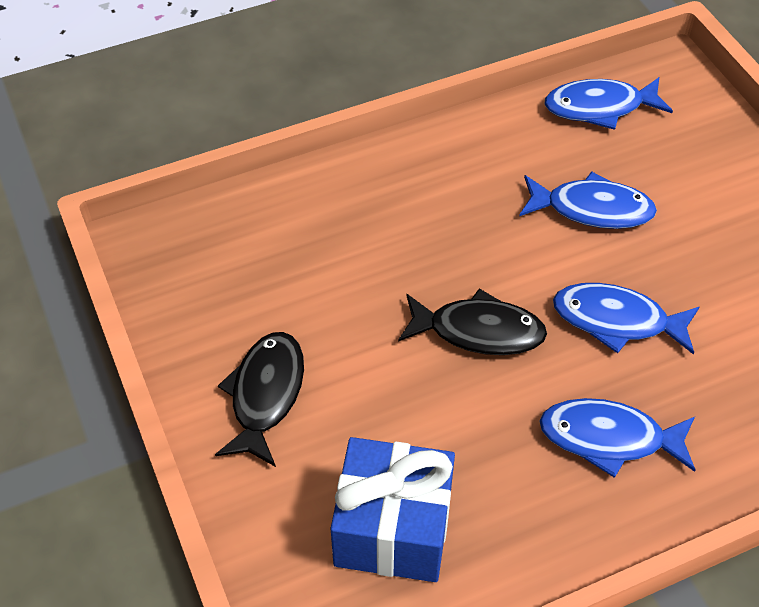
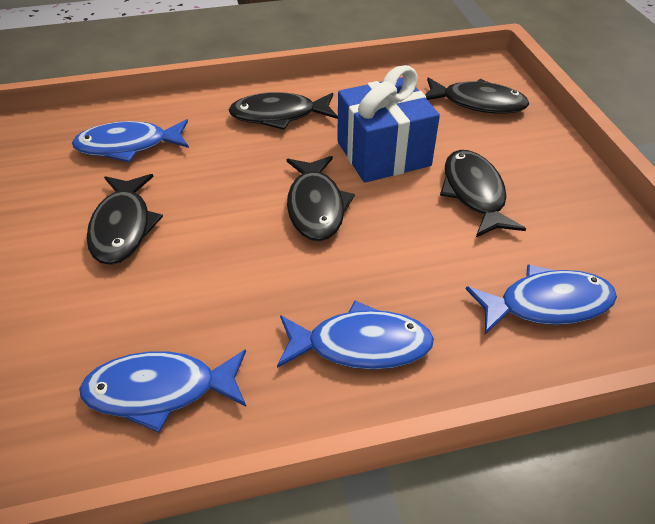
black fish: [215,332,304,467] [398,288,547,355] = 2 -> [87,174,163,265] [228,92,338,130] [286,156,355,241] [425,77,529,114] [440,150,526,237] = 5

